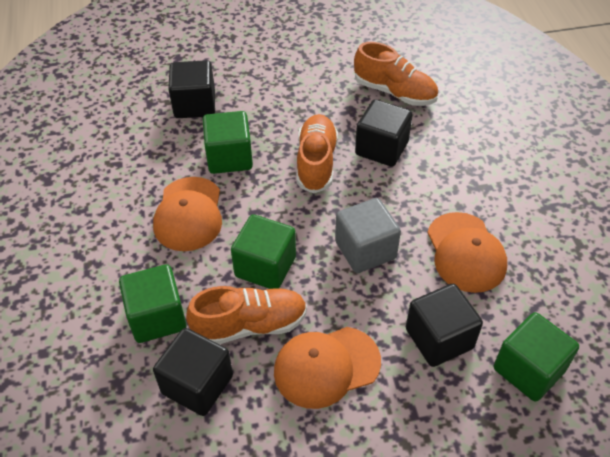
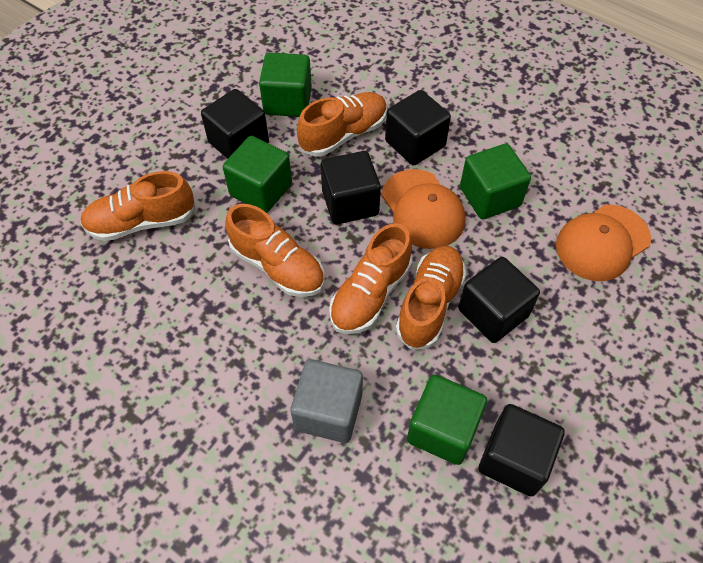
black cube: [153,328,233,416] [168,60,215,118] [355,99,413,167] [406,284,483,367] = 4 -> [201,89,269,159] [321,151,381,224] [385,90,451,166] [458,257,540,343] [478,404,565,497] = 5
orange cap: [153,177,222,251] [274,327,381,409] [427,212,507,293] = 3 -> [382,169,465,249] [556,205,651,281] = 2
orange shoe: [186,286,307,344] [297,114,338,194] [354,42,438,106] = 3 -> [80,171,195,241] [225,204,324,297] [297,92,387,157] [329,223,413,334] [395,246,466,350] = 5

